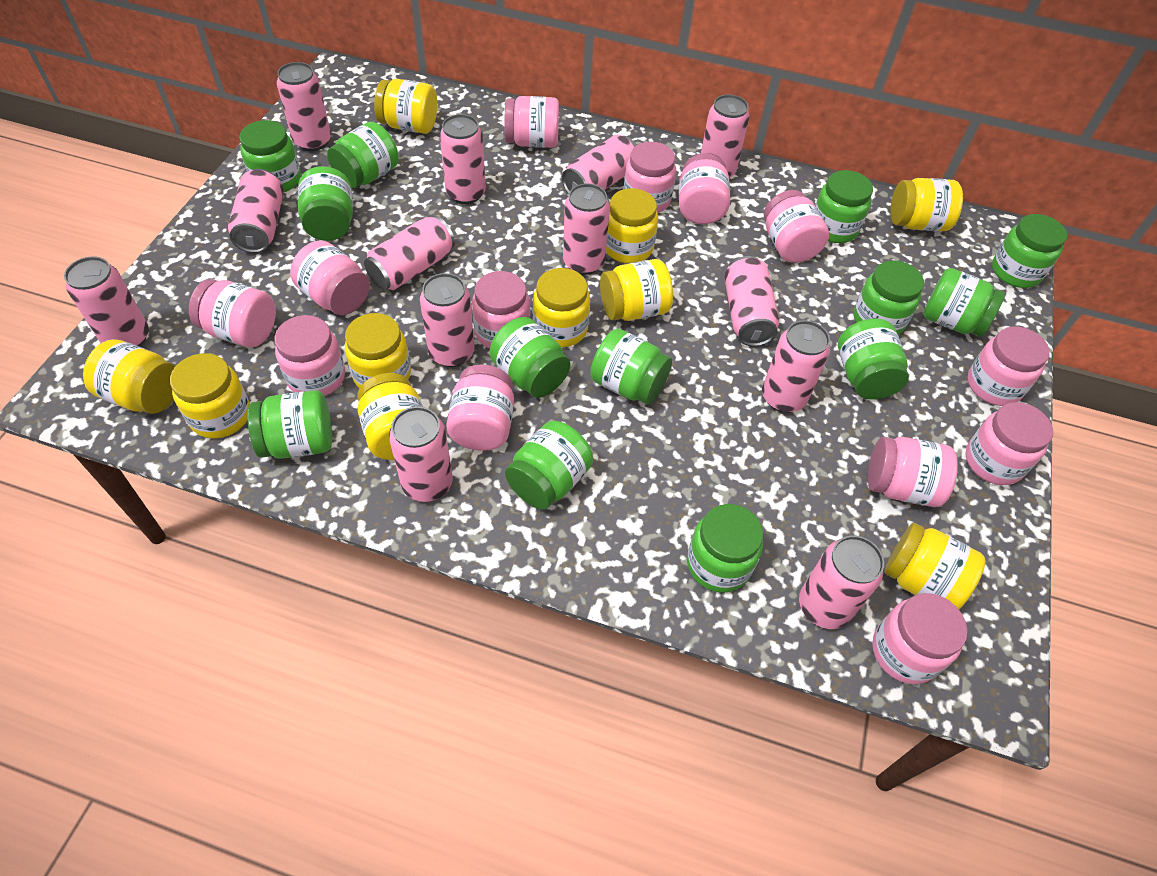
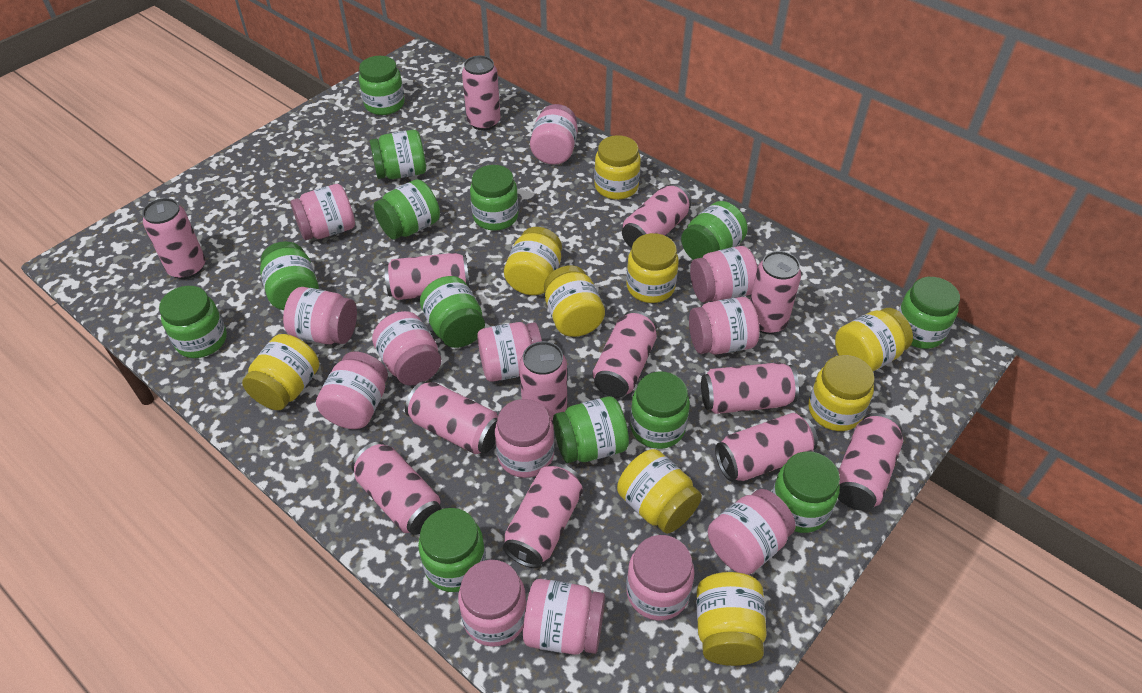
yellow jar: [83,339,175,414] [170,353,250,439] [345,313,411,388] [357,373,423,460] [374,79,437,134] [533,268,590,347] [600,259,673,321] [606,188,658,263] [884,523,986,609] [891,178,963,231] = 10 -> [242,334,319,410] [504,227,562,295] [544,265,605,337] [594,135,641,200] [617,449,702,534] [626,233,679,303] [697,572,767,666] [808,355,875,431] [835,308,913,371] = 9

